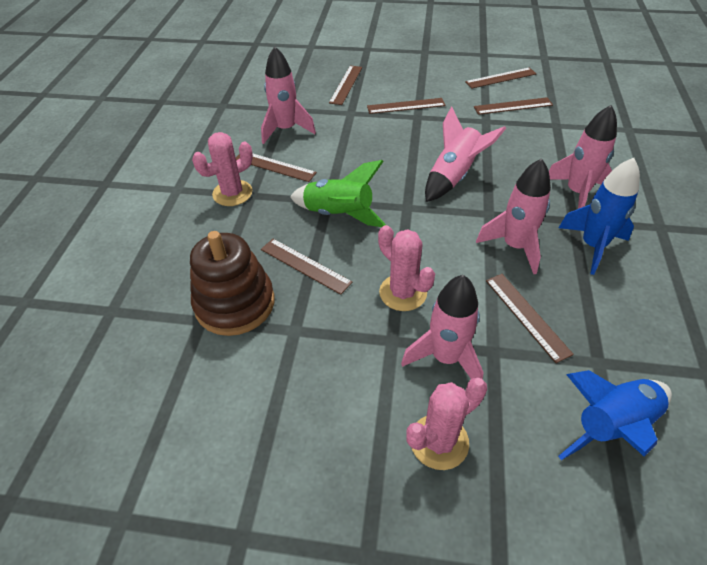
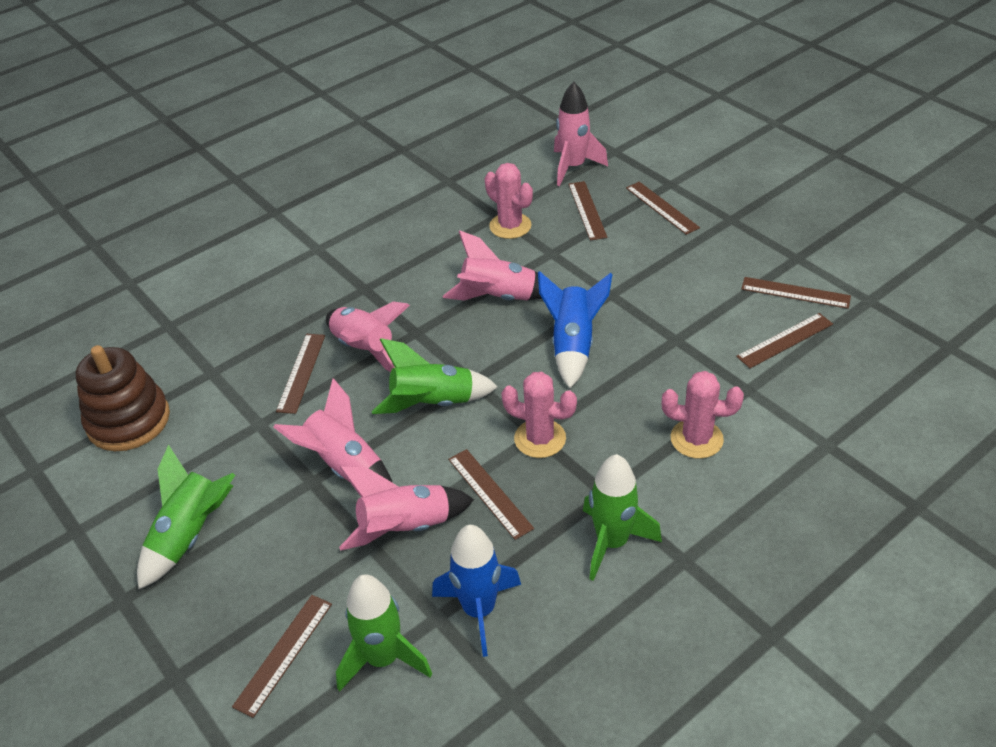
green rocket: [290,160,386,227] = 1 -> [137,445,235,590] [336,574,432,692] [372,338,498,414] [583,454,662,581] = 4

